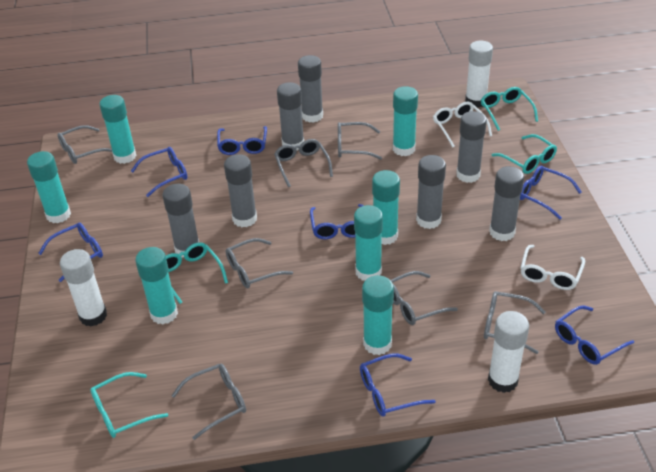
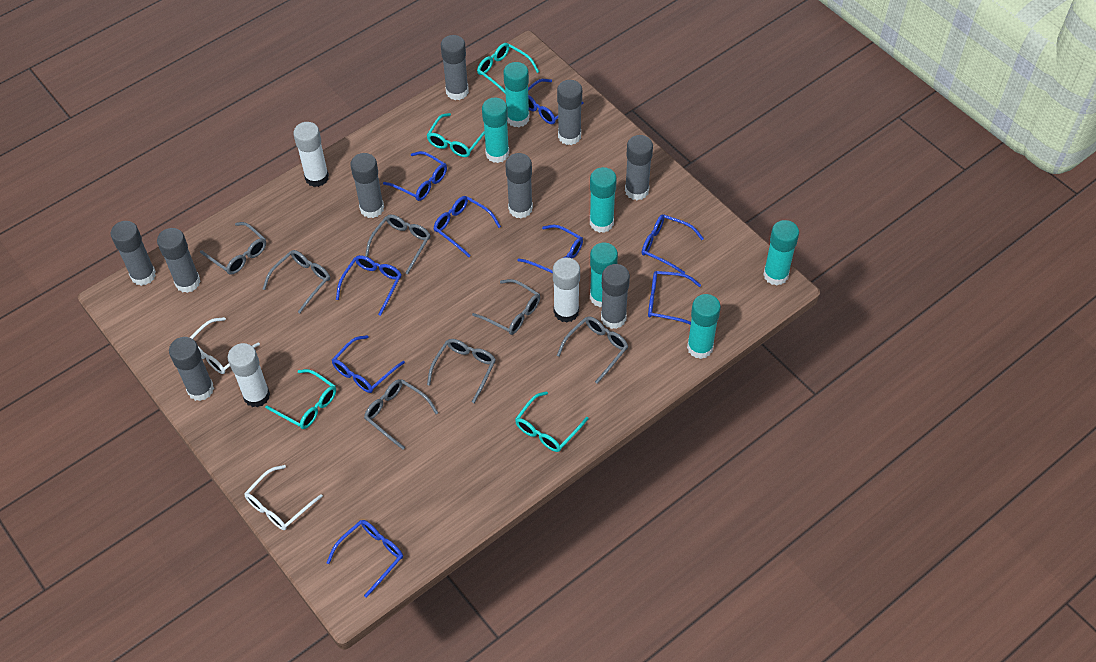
blue glasses: [38,222,103,282] [131,147,187,197] [217,126,267,155] [310,204,364,239] [360,353,436,417] [520,166,582,220] [555,305,634,365] = 7 -> [327,520,403,598] [332,335,405,393] [336,255,402,316] [383,151,447,201] [433,196,501,257] [517,224,583,273] [528,79,583,124] [642,214,704,274] [648,271,701,325] = 9
grey glue stick: [162,184,199,258] [224,154,257,227] [277,82,304,151] [298,55,323,123] [416,155,446,229] [456,111,487,183] [489,166,524,241] = 7 -> [111,221,156,286] [157,228,201,293] [169,337,214,401] [350,153,384,218] [441,35,469,100] [505,153,533,218] [557,80,582,145] [601,264,630,329] [625,135,653,200] = 9
turquoise glue stick: [27,151,71,223] [99,95,137,164] [135,247,178,324] [354,205,383,281] [362,275,394,355] [372,170,400,245] [393,86,418,156] = 7 -> [482,98,509,163] [503,62,530,127] [590,167,617,233] [590,243,618,307] [687,294,721,359] [763,220,799,286] = 6

